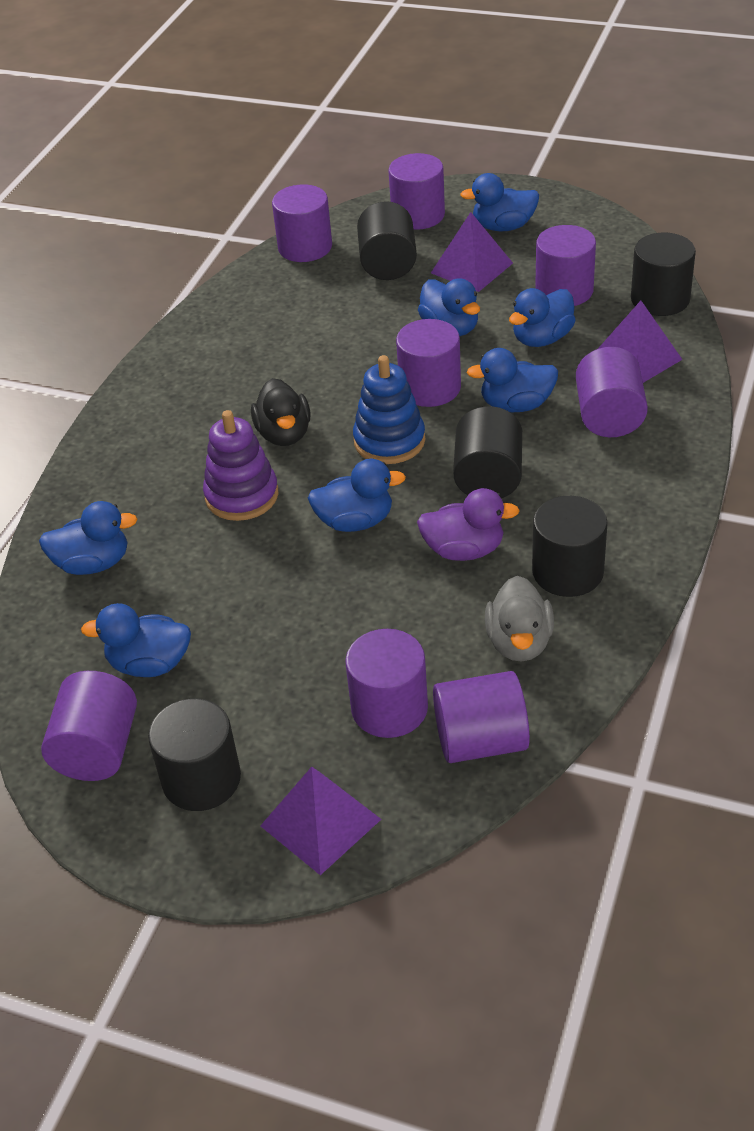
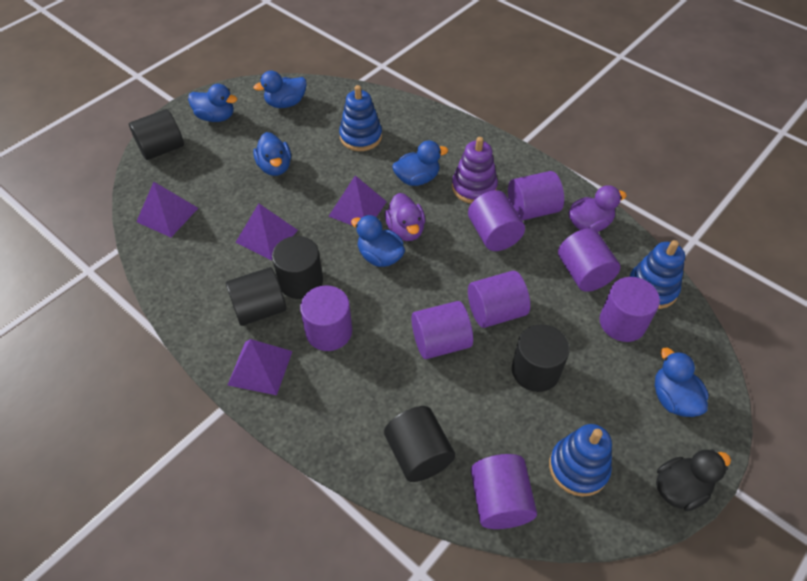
blue duck: [39,501,137,575] [81,603,191,677] [308,459,406,532] [418,278,480,336] [460,173,539,231] [467,348,558,412] [509,288,576,347] = 7 -> [188,84,237,122] [253,132,291,176] [254,71,307,108] [351,215,405,267] [392,140,448,186] [655,348,709,417] = 6
blue stacking toy: [353,355,425,464] = 1 -> [339,85,382,151] [549,424,612,497] [629,240,685,309] = 3
grey duck: [485,576,554,662] = 1 -> none = 0
purple duck: [417,488,520,561] = 1 -> [385,193,425,241] [569,185,627,232] = 2
purple pyramid: [260,767,381,875] [431,212,513,292] [598,301,683,383] = 3 -> [136,182,198,237] [228,339,293,395] [235,203,298,260] [328,176,387,226] = 4

